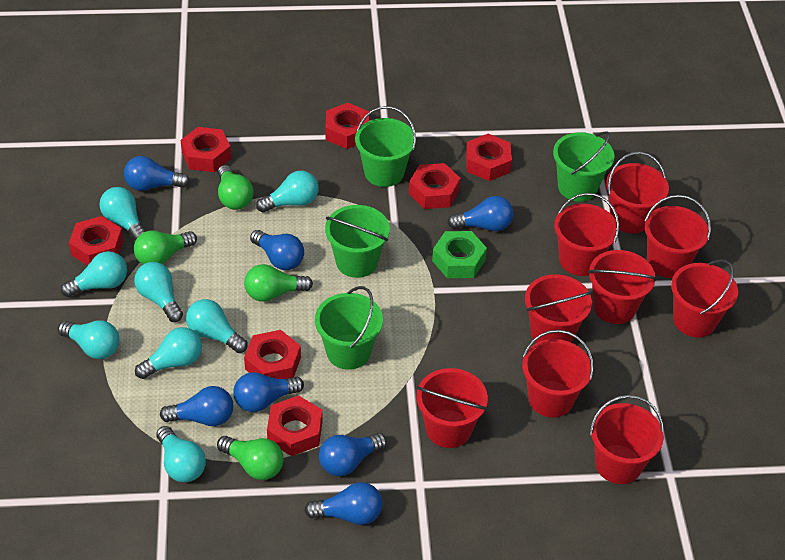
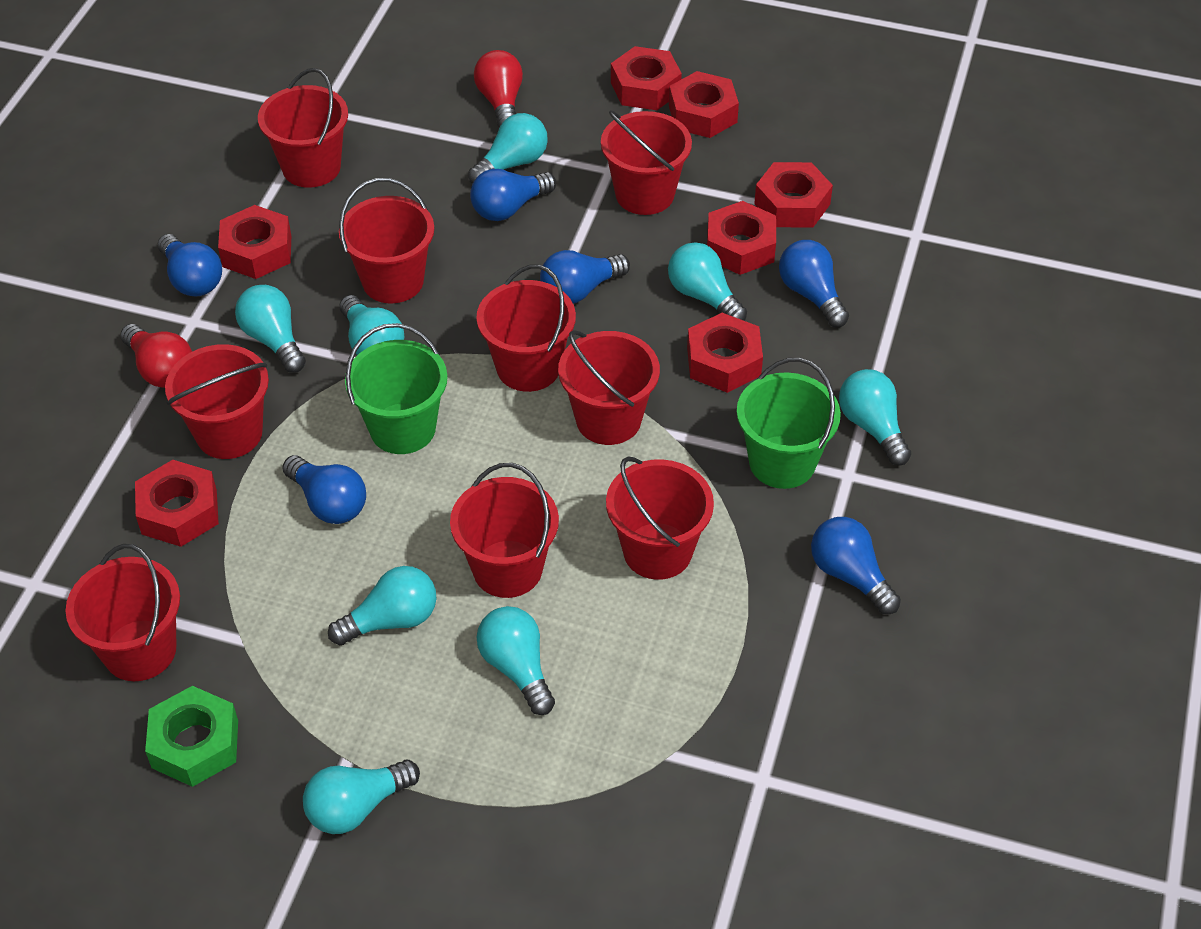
blue light bulb: [124,156,190,191] [160,386,233,426] [233,372,304,412] [250,230,304,270] [304,482,382,525] [319,433,387,476] [447,196,514,231] = 7 -> [158,234,222,297] [282,455,366,524] [470,169,556,221] [540,250,630,304] [779,240,849,327] [811,517,901,614] = 6
green bucket: [315,286,383,370] [325,205,390,278] [355,106,416,187] [553,131,614,202] = 4 -> [345,323,448,454] [737,358,841,489] = 2
green light bulb: [134,231,197,264] [217,436,283,480] [218,165,253,210] [244,264,313,302] = 4 -> none = 0
red light bulb: none = 0 -> [120,324,192,388] [474,50,523,128] = 2

